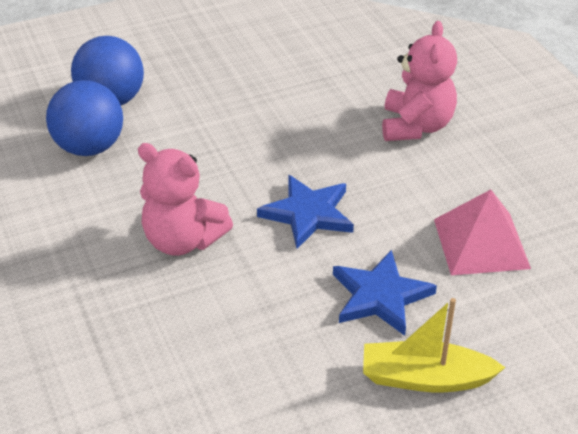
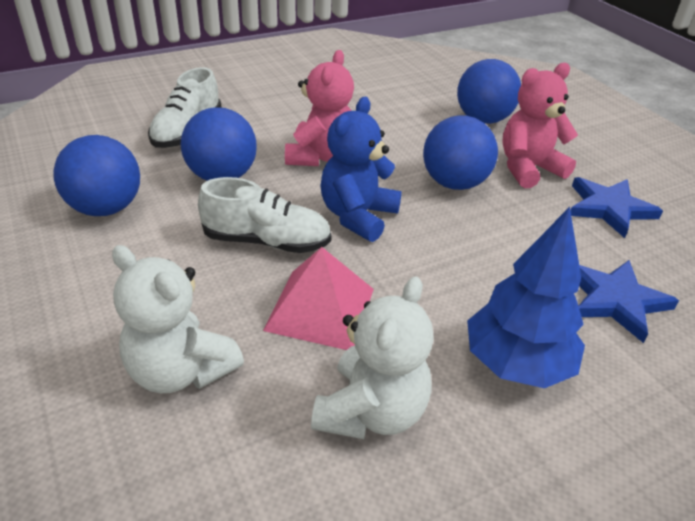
blue ball: [46,80,123,156] [71,36,144,105] = 2 -> [53,135,140,216] [181,107,257,181] [423,115,498,190] [457,59,521,124] = 4
blue teddy bear: none = 0 -> [320,96,402,242] = 1
blue tree: none = 0 -> [467,207,585,388] = 1
white shoe: none = 0 -> [148,67,222,148] [198,177,332,253] = 2
white teddy bear: none = 0 -> [112,245,244,393] [311,276,434,439] = 2
yellow boat: [363,298,506,392] = 1 -> none = 0

